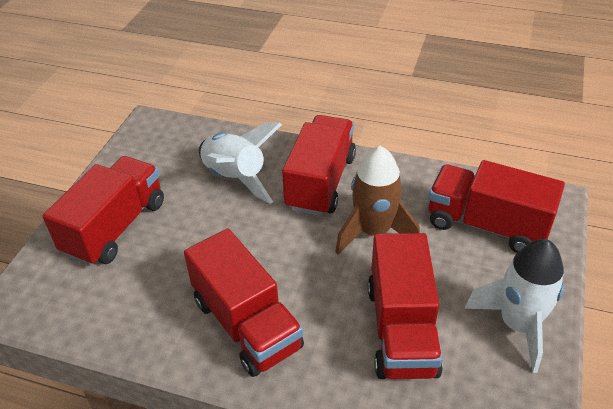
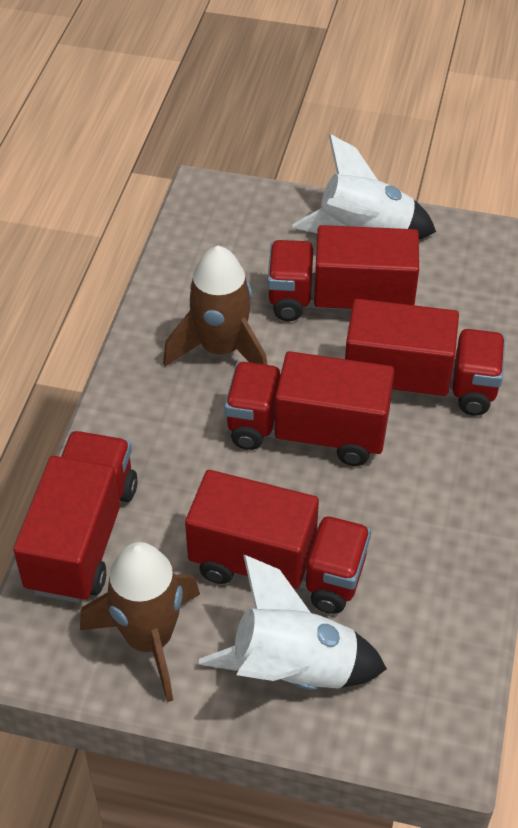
brown rocket: [335,146,420,255] = 1 -> [80,542,200,702] [163,246,268,366] = 2

